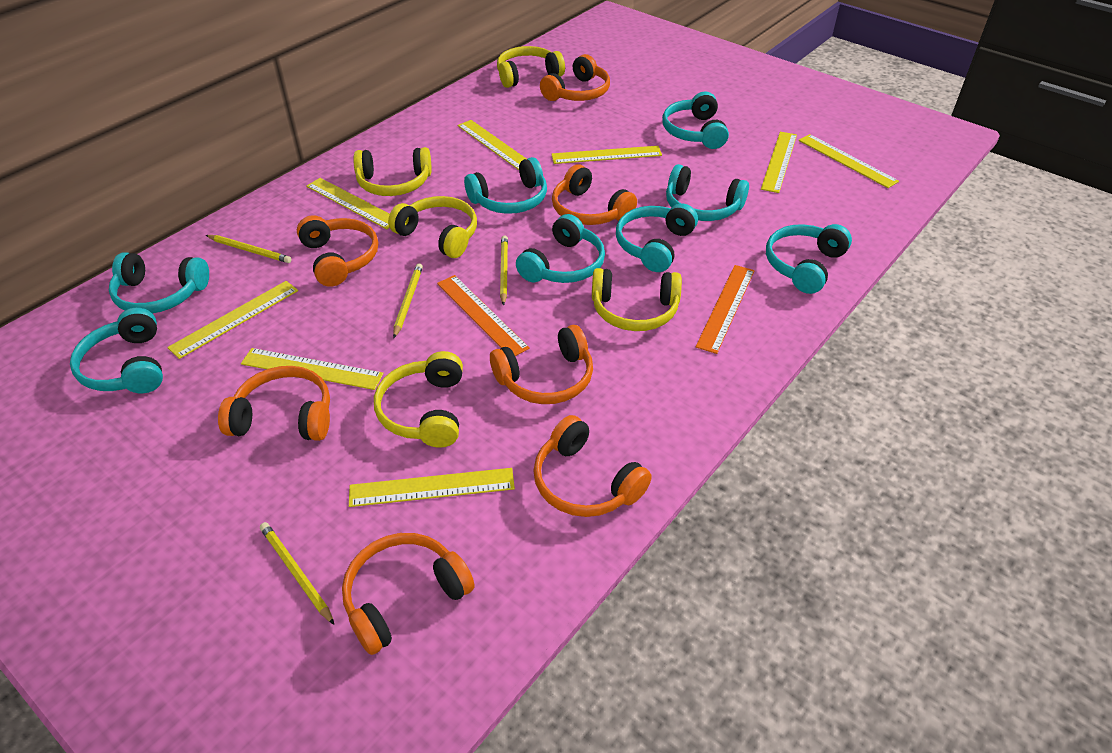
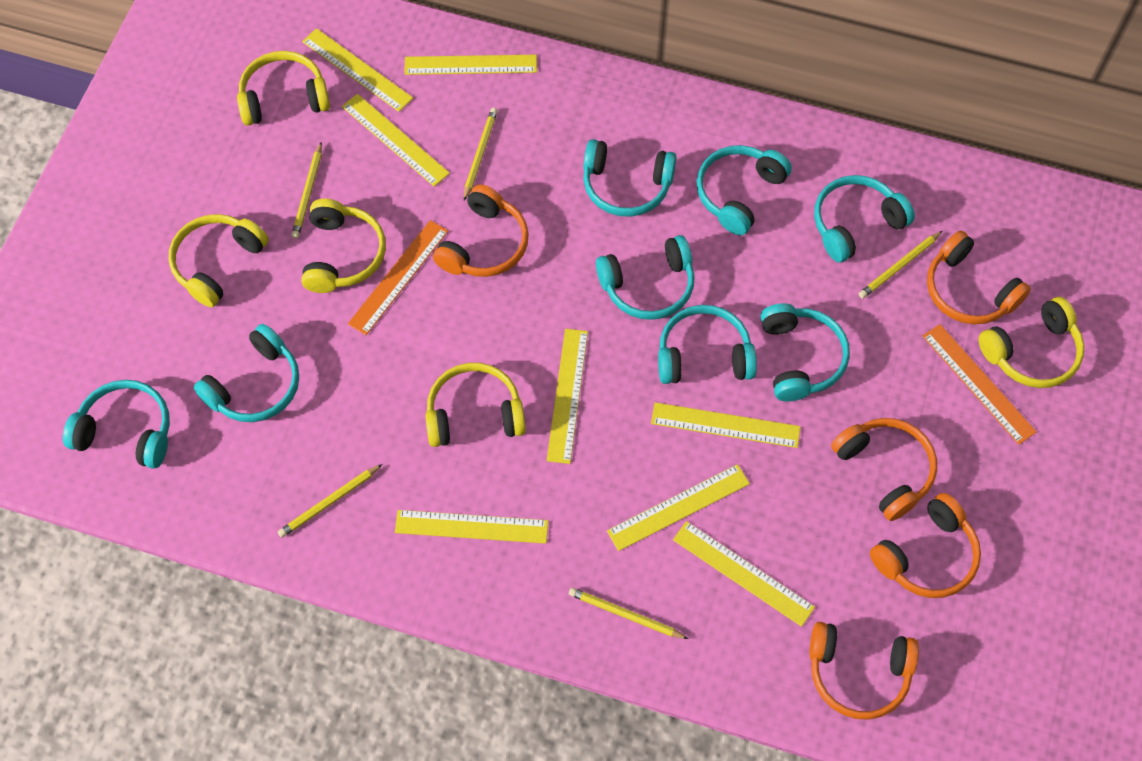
orange headphones: [218,366,330,441] [297,215,378,287] [342,533,475,655] [490,325,593,404] [533,415,652,517] [540,54,610,101] [552,165,637,225] = 7 -> [433,185,529,277] [809,622,919,720] [831,418,937,521] [870,493,981,598] [927,231,1031,324] = 5
yellow pencil: [206,235,292,263] [260,522,334,624] [393,263,423,338] [500,235,508,306] = 4 -> [278,464,382,538] [292,142,322,239] [464,108,498,201] [569,588,688,639] [859,231,942,299] = 5

